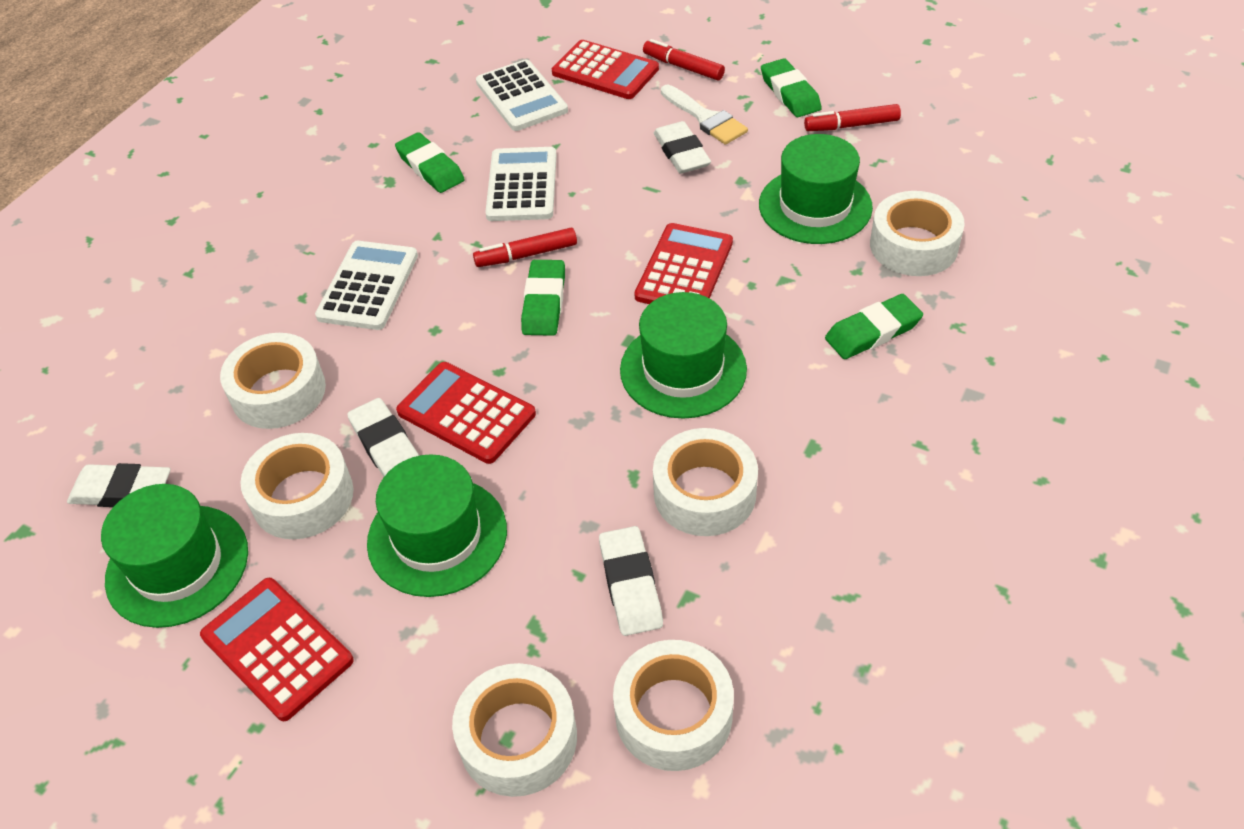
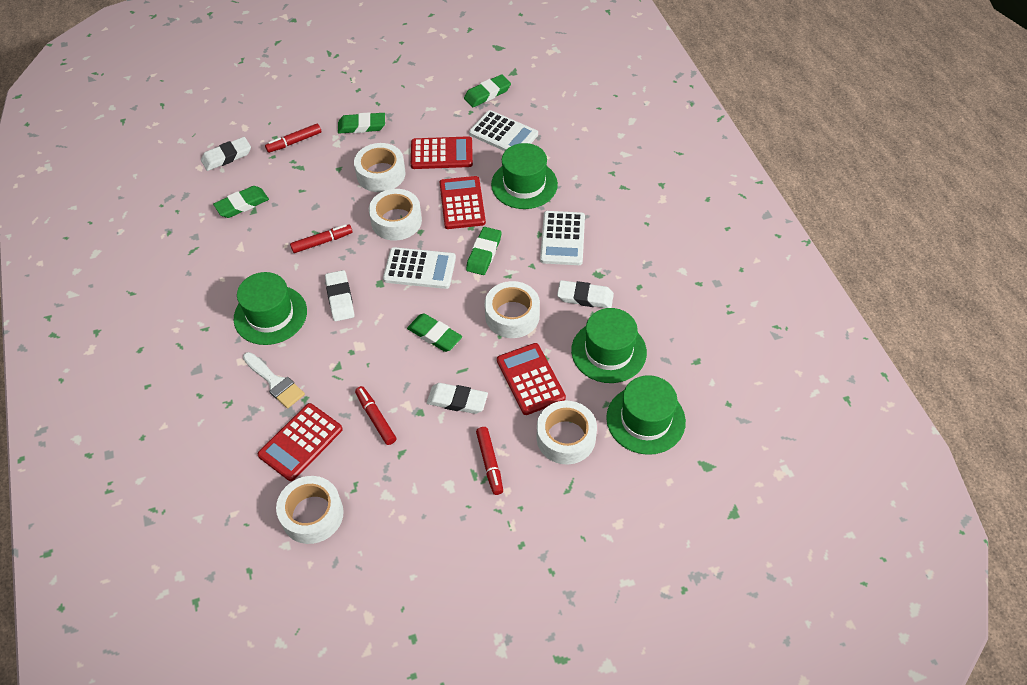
green eraser: [395,132,465,193] [521,260,565,336] [761,58,822,117] [825,294,923,359] = 4 -> [213,186,269,218] [338,112,385,134] [407,313,462,352] [464,74,511,107] [466,227,502,275] = 5
red marker: [473,228,577,267] [643,39,725,80] [804,104,901,131] = 3 -> [265,124,321,153] [290,224,353,253] [355,386,396,445] [476,427,503,495] = 4
white tape: [220,333,326,429] [240,433,354,539] [452,663,577,797] [613,640,734,771] [653,428,758,536] [870,191,965,276] = 6 -> [276,476,344,544] [354,143,406,192] [369,189,422,241] [485,281,540,338] [537,401,597,465] = 5

